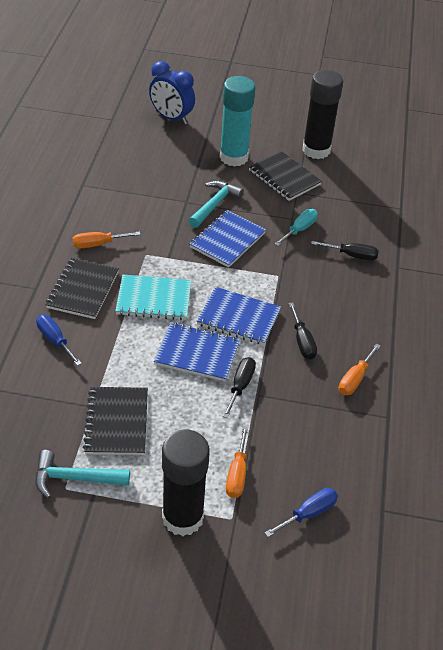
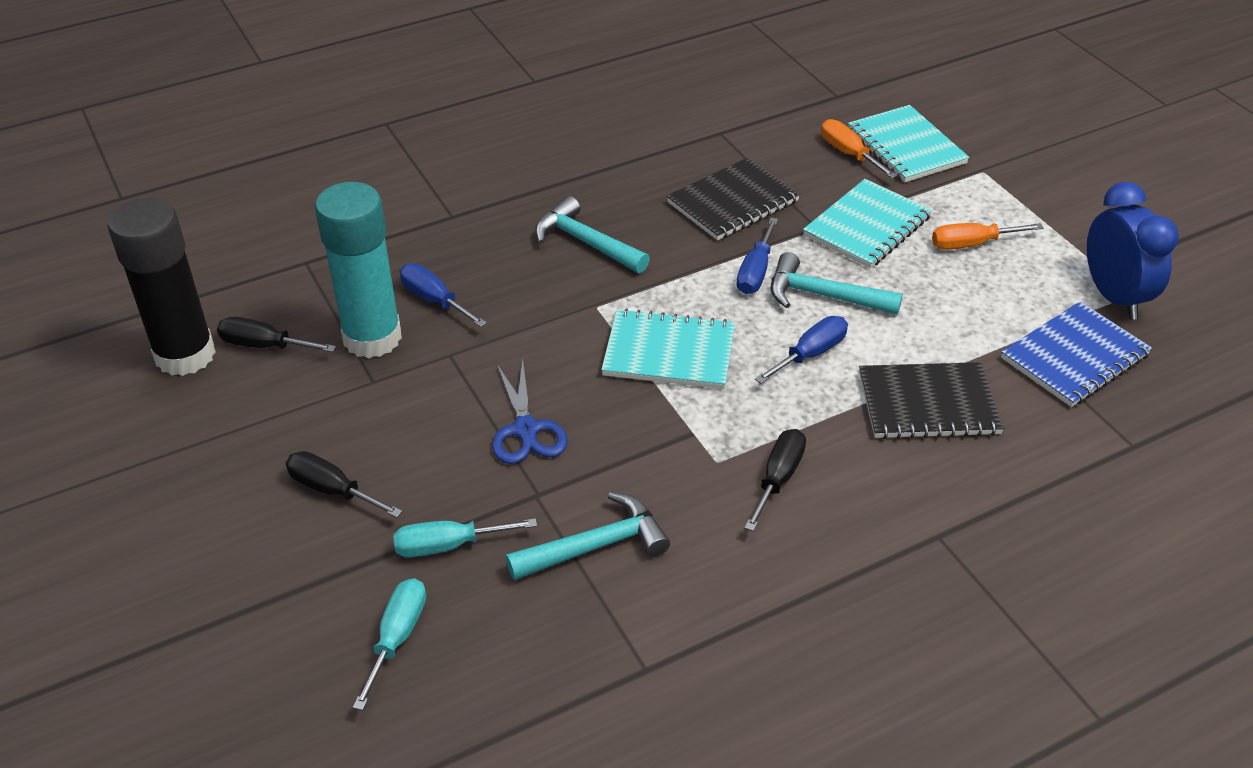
black glue stick: [162,429,210,536] [302,70,343,159] = 2 -> [108,198,216,376] = 1
black notebook: [45,258,119,319] [83,387,148,455] [249,151,322,201] = 3 -> [667,157,800,240] [859,362,1004,439] = 2
blue notebook: [154,322,240,382] [189,210,266,268] [197,287,281,345] = 3 -> [1001,301,1152,407] = 1
blue scissors: none = 0 -> [492,359,568,464] = 1
blue screwdriver: [36,315,82,366] [265,488,338,537] = 2 -> [400,263,487,327] [737,218,778,294] [755,316,848,384] = 3
orange screwdriver: [73,231,141,248] [226,426,248,498] [339,343,381,395] = 3 -> [821,119,897,178] [932,223,1044,250] = 2
turquoise hammer: [35,450,130,498] [189,181,244,228] = 2 -> [506,492,670,580] [535,196,650,273] [770,252,903,315] = 3
turquoise notebook: [115,275,191,320] = 1 -> [601,308,735,389] [803,179,932,268] [848,105,969,182] = 3
turquoise screwdriver: [275,209,318,246] = 1 -> [353,578,426,711] [393,518,537,557] = 2

